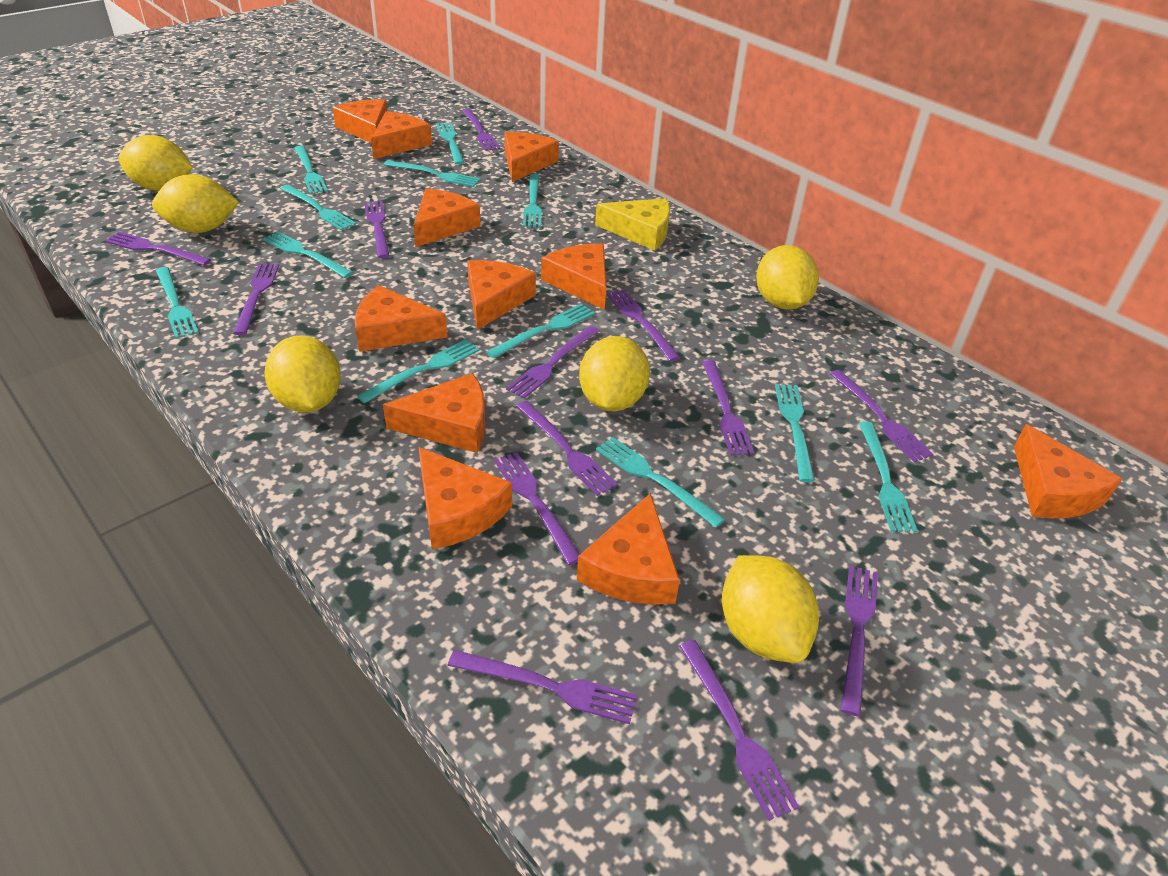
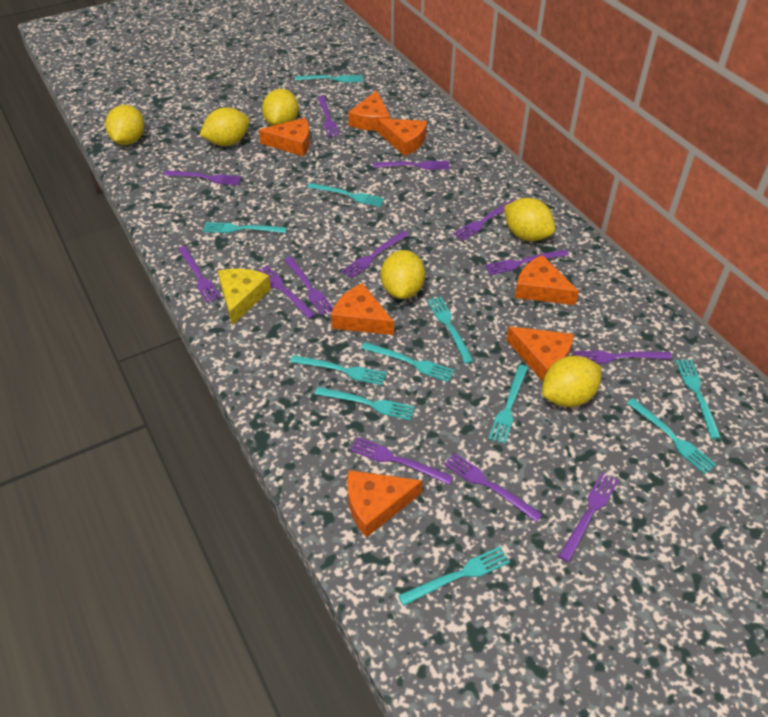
orange cheese: [333,99,388,143] [355,285,447,352] [371,111,432,159] [383,373,485,453] [413,188,480,247] [419,447,512,549] [467,260,536,330] [504,132,559,182] [541,244,606,310] [577,493,680,605] [1014,424,1122,518] = 11 -> [259,118,310,157] [331,283,394,335] [347,470,422,538] [348,91,390,131] [377,118,427,156] [506,326,574,381] [515,255,579,305] = 7
turquoise fork: [156,267,199,339] [263,231,353,278] [280,185,356,230] [295,145,328,194] [357,339,480,404] [384,160,481,187] [436,122,465,165] [486,304,595,359] [523,174,542,228] [596,437,725,528] [775,384,815,482] [859,421,918,532] = 12 -> [203,222,287,233] [290,355,387,385] [295,75,363,82] [307,183,385,207] [315,387,415,420] [361,342,454,382] [398,546,510,606] [427,297,474,364] [488,365,528,444] [627,398,716,474] [676,359,721,439] = 11

